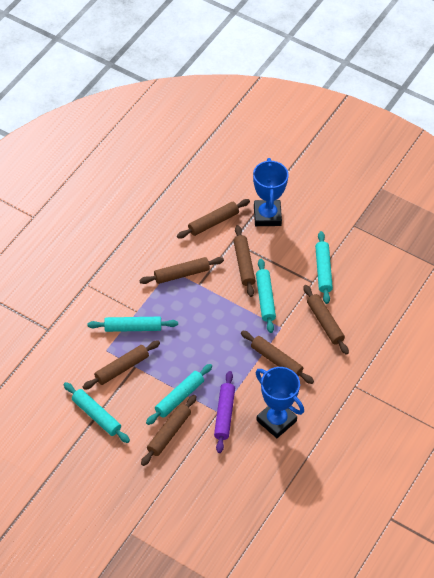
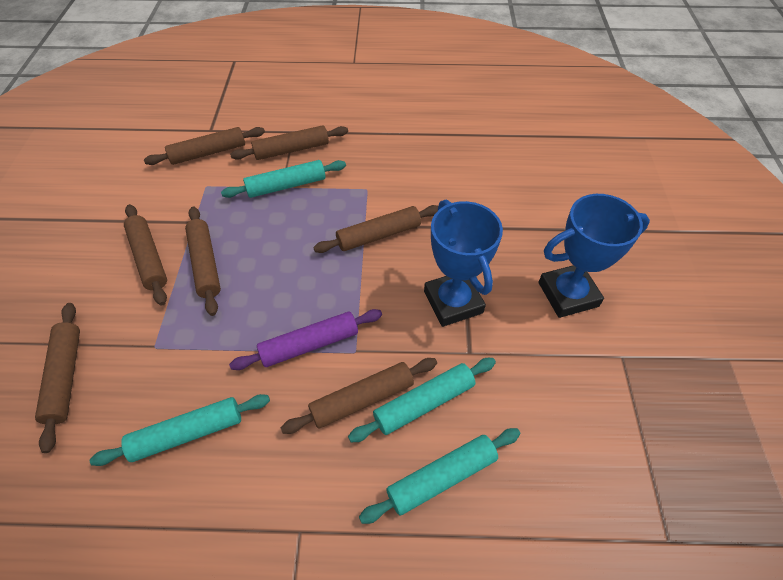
turquoise rolling pin: [64,382,130,443] [88,317,178,332] [146,364,212,425] [256,259,276,333] [315,231,333,304] = 5 -> [90,394,270,466] [221,160,346,198] [348,358,496,442] [359,428,520,524] = 4

